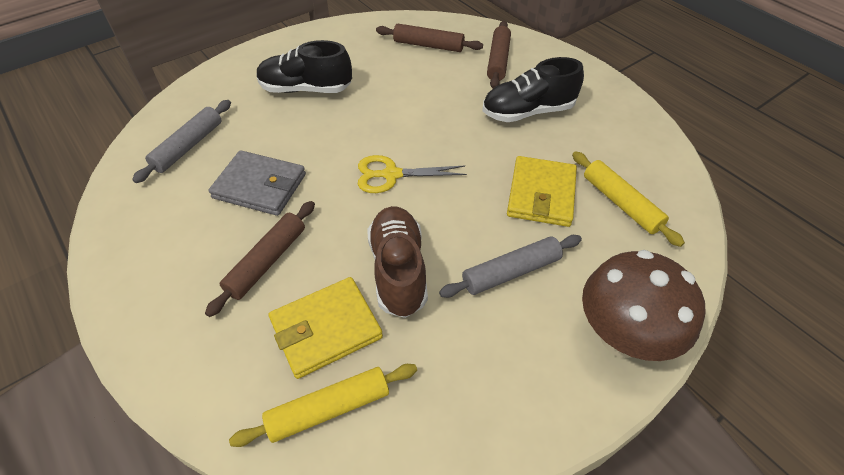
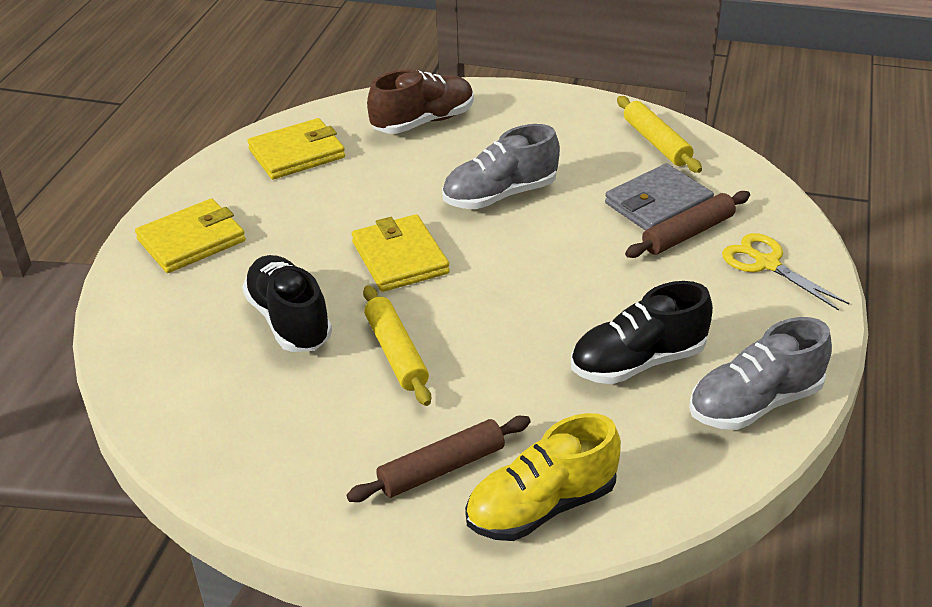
brown mushroom: [582,250,706,361] = 1 -> none = 0
brown rolling pin: [205,201,315,317] [376,24,483,52] [487,21,511,88] = 3 -> [347,416,531,502] [625,191,750,258] = 2
grey rolling pin: [132,100,231,183] [439,235,582,298] = 2 -> none = 0
grey shoe: none = 0 -> [442,124,560,209] [689,317,832,430] = 2
yellow shoe: none = 0 -> [465,413,621,541] = 1
yellow wallet: [269,277,383,379] [507,156,577,227] = 2 -> [135,198,246,273] [248,118,345,179] [352,214,450,292] = 3

